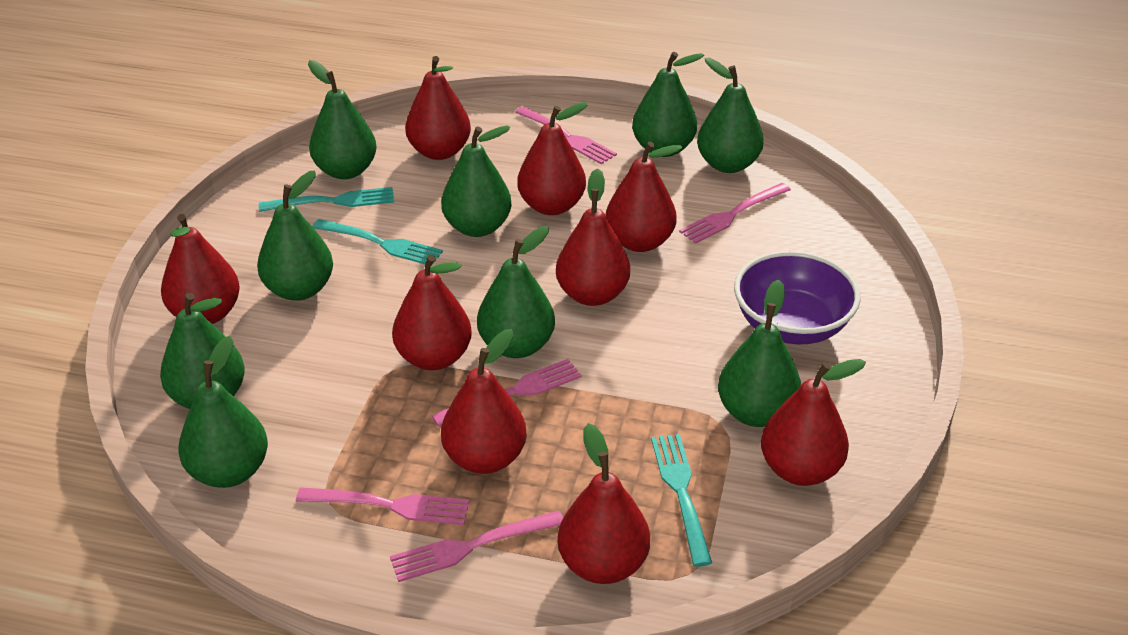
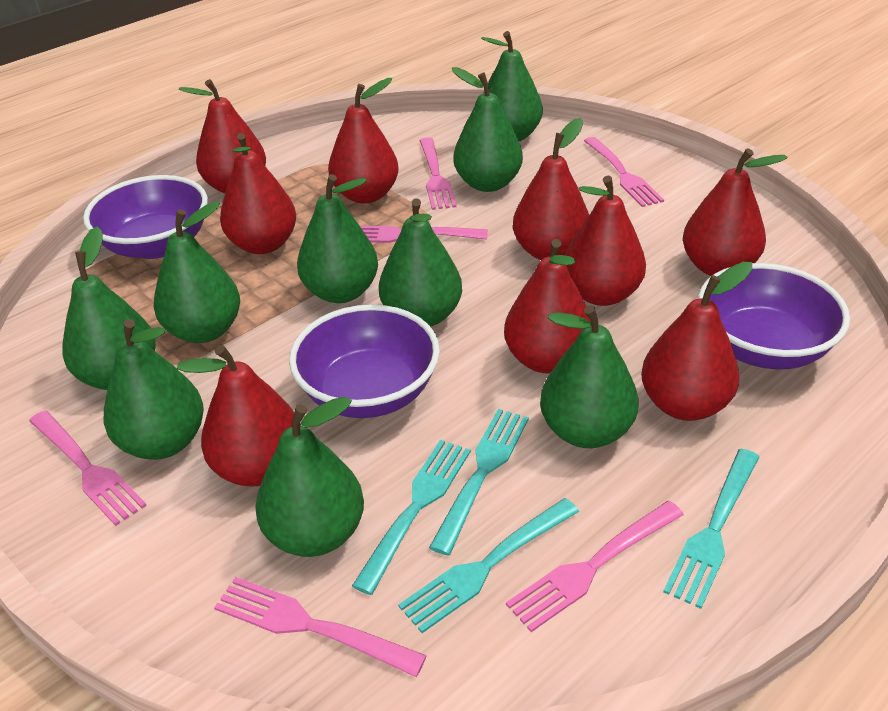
pink fork: [296,487,469,525] [390,511,563,582] [431,359,582,427] [515,107,617,164] [679,183,791,244] = 5 -> [29,410,147,526] [214,577,427,677] [360,226,488,243] [419,137,456,210] [506,501,684,632] [584,137,664,207] = 6
purple bowl: [734,251,861,344] = 1 -> [83,175,208,259] [289,304,440,418] [698,263,850,369] = 3
turquoise fork: [259,187,394,212] [312,219,443,266] [651,434,712,567] = 3 -> [352,440,471,595] [398,498,579,633] [429,409,529,556] [663,449,759,609] = 4

